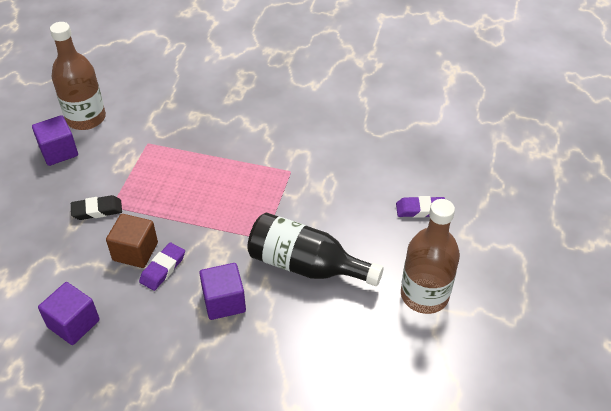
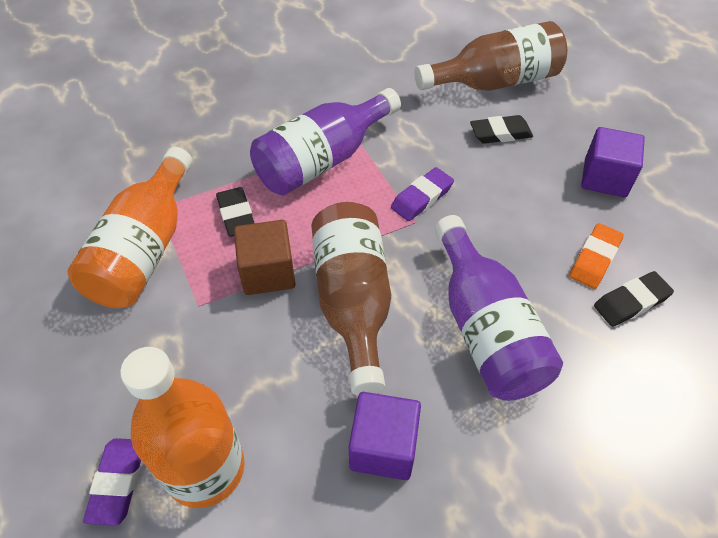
black bottle: [247,213,384,286] = 1 -> none = 0
black eraser: [71,195,122,220] = 1 -> [216,187,254,237] [470,115,533,144] [594,271,674,327] = 3
orange bottle: none = 0 -> [68,147,192,308] [120,347,245,508] = 2
orange eraser: none = 0 -> [569,223,624,289] = 1
purple bottle: none = 0 -> [250,88,401,196] [435,215,563,401] = 2
purple cube: [32,115,78,166] [38,282,100,345] [199,263,246,320] = 3 -> [349,392,421,480] [581,127,645,197] = 2

